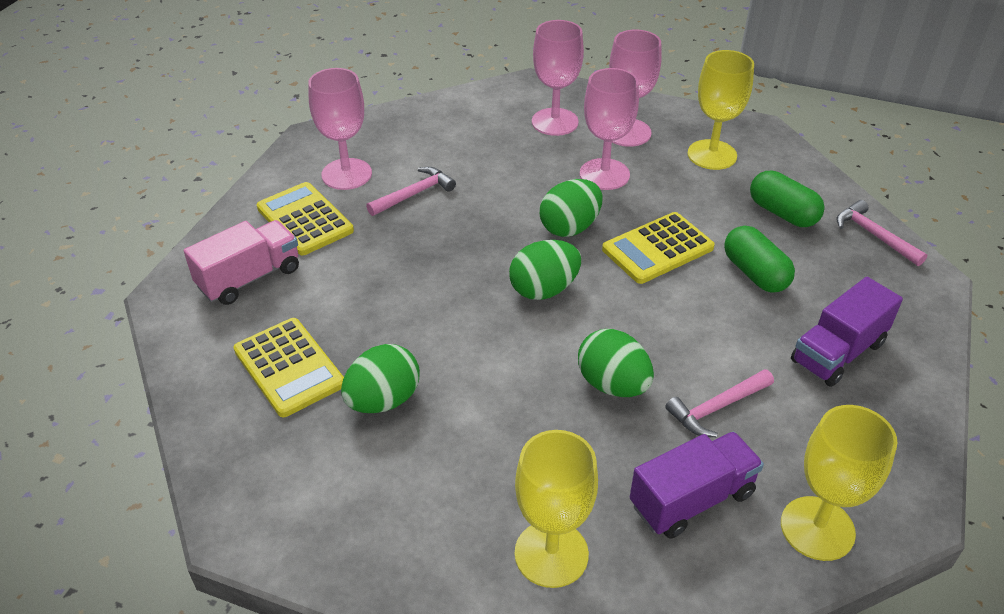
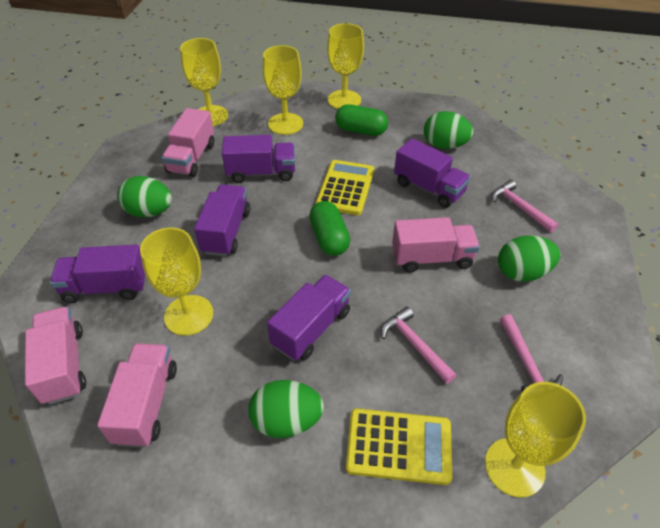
pink goblet: [308,68,372,190] [532,20,584,136] [580,68,639,190] [609,30,662,147] = 4 -> none = 0
pink truck: [184,220,299,305] = 1 -> [25,306,86,405] [97,343,177,448] [162,108,214,177] [392,217,480,273] = 4
purple truck: [630,431,764,539] [791,277,903,387] = 2 -> [50,245,146,303] [194,184,250,257] [222,135,295,183] [267,275,351,361] [394,138,471,208] = 5
yellow calculator: [233,318,344,417] [257,182,354,255] [602,212,715,284] = 3 -> [316,160,374,215] [346,408,452,485] = 2
yellow goblet: [515,430,598,588] [687,50,754,170] [781,405,898,561] = 3 -> [140,228,213,336] [180,38,228,126] [263,45,303,135] [327,23,364,109] [485,382,586,498] = 5

